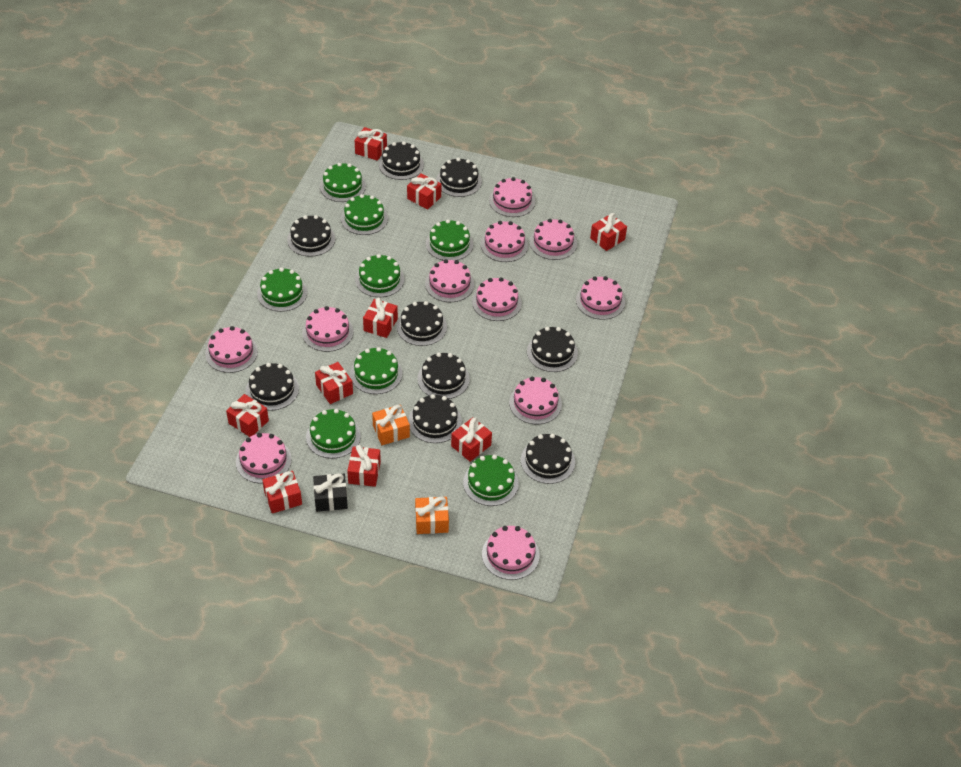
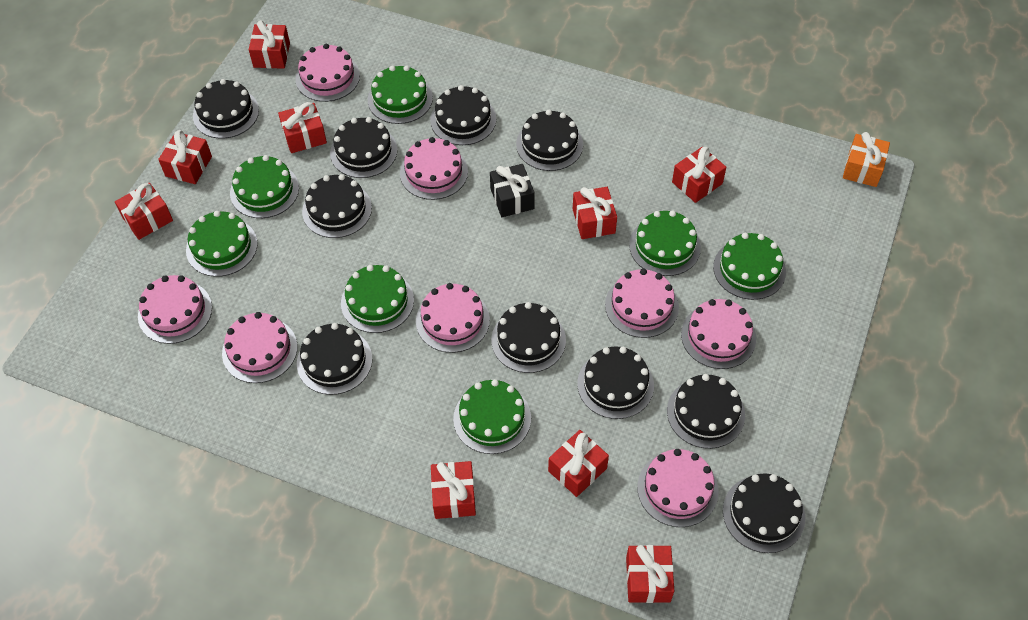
black cake: [246,363,299,411] [287,215,335,257] [379,141,424,180] [397,301,447,346] [408,394,462,443] [417,353,470,399] [436,158,482,197] [521,433,575,484] [527,327,578,372] = 9 -> [193,79,259,138] [297,323,372,395] [302,174,372,238] [330,117,397,178] [430,85,496,145] [491,302,566,373] [516,110,583,171] [577,347,654,419] [667,374,745,449] [723,474,805,553] = 10
green cake: [257,268,307,312] [306,409,361,458] [320,163,366,202] [341,194,388,235] [350,347,402,394] [355,254,404,297] [426,220,473,261] [463,455,519,506] = 8 -> [186,211,258,277] [230,155,299,218] [341,265,414,333] [368,65,433,124] [453,379,531,454] [629,210,701,276] [713,233,786,300] = 7
orange gift: [372,405,410,445] [415,497,449,534] = 2 -> [843,132,890,187] = 1
pink cake: [205,326,258,373] [236,433,292,483] [302,306,353,352] [425,259,474,302] [472,277,522,321] [481,221,528,262] [482,526,539,580] [489,177,535,217] [509,377,562,424] [530,219,577,260] [576,276,625,320] = 11 -> [138,275,212,344] [222,312,298,383] [295,44,360,102] [400,137,468,200] [416,283,490,353] [605,268,679,338] [637,449,719,527] [681,299,756,369] = 8

